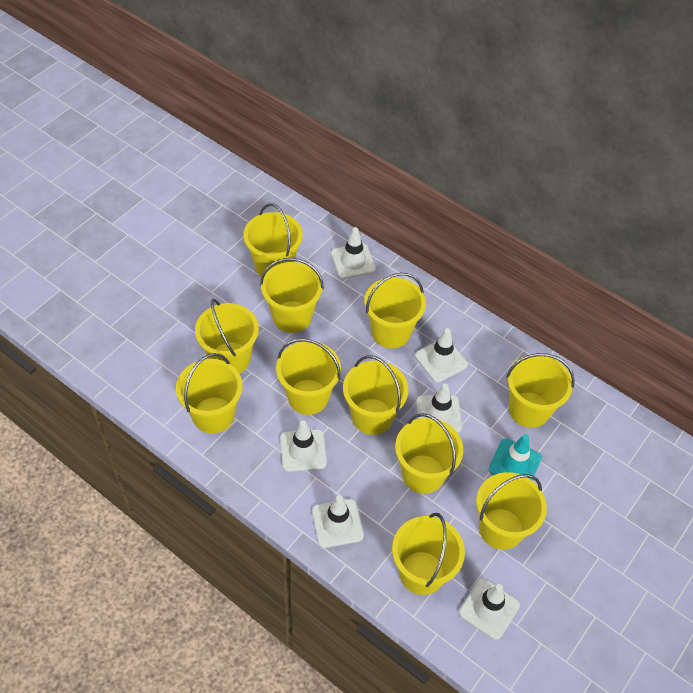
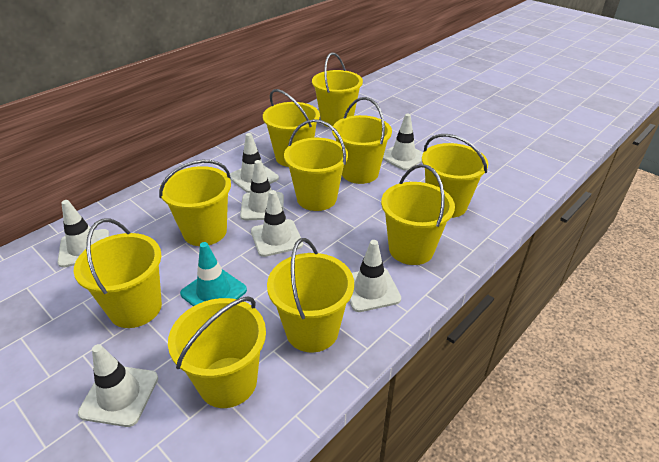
white traffic cone: [280,420,327,472] [312,495,364,548] [331,227,376,279] [415,328,468,383] [416,383,462,433] [459,578,520,640] = 6 -> [58,200,109,267] [78,344,158,427] [230,133,279,193] [240,160,284,220] [251,190,303,257] [349,240,401,312] [383,114,423,170] = 7
yellow bucket: [176,353,243,434] [195,299,259,374] [243,203,303,277] [260,258,324,333] [276,339,341,415] [343,355,408,435] [364,273,426,349] [392,513,465,595] [395,413,463,494] [476,472,547,550] [506,353,575,428] = 11 -> [74,218,162,328] [159,160,231,246] [168,296,266,408] [263,89,320,167] [267,238,354,352] [284,119,348,211] [312,52,363,127] [332,97,392,184] [381,164,455,265] [422,134,488,218] = 10

